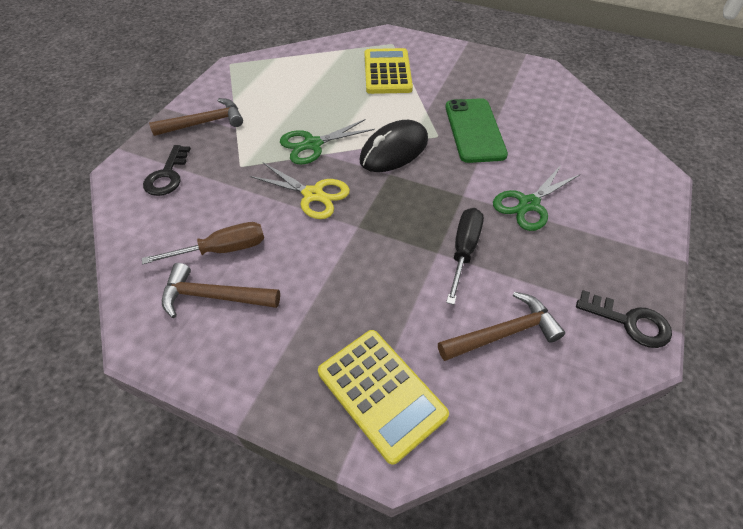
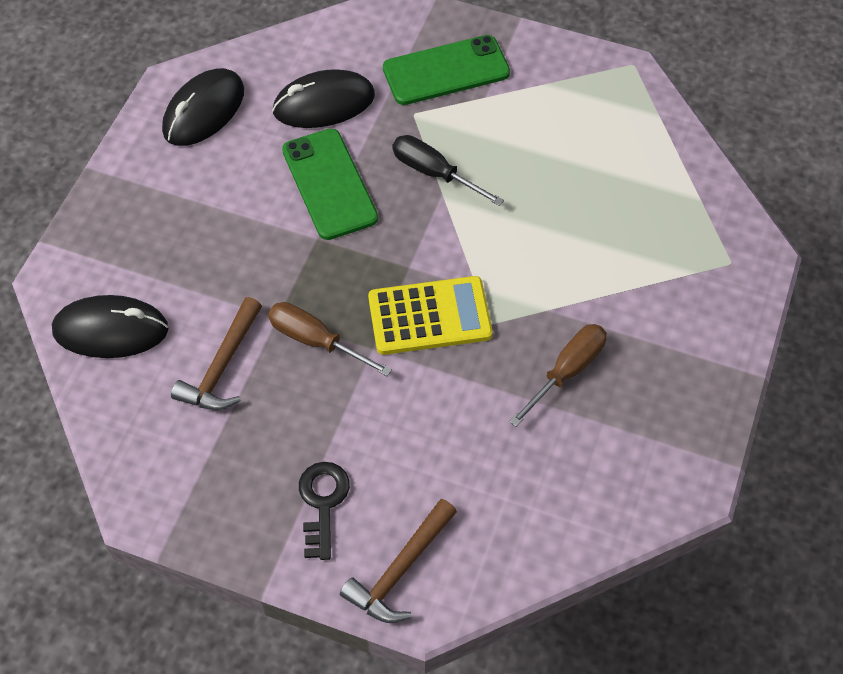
black key: [143,145,191,196] [576,290,672,348] = 2 -> [299,462,350,560] = 1
black mouse: [359,120,428,172] = 1 -> [52,295,169,358] [162,68,244,146] [272,69,375,128] = 3
brown hammer: [149,98,243,136] [162,263,280,318] [438,292,565,361] = 3 -> [171,297,262,410] [340,499,457,623] = 2
brown screwdriver: [142,222,264,264] = 1 -> [268,302,392,376] [509,324,607,427] = 2
green phone: [445,98,508,163] = 1 -> [282,129,378,240] [383,35,510,105] = 2
green scissors: [280,119,375,165] [493,164,580,231] = 2 -> none = 0
yellow calculator: [318,330,449,465] [365,48,413,94] = 2 -> [368,276,493,355] = 1
yellow scissors: [250,163,350,219] = 1 -> none = 0

